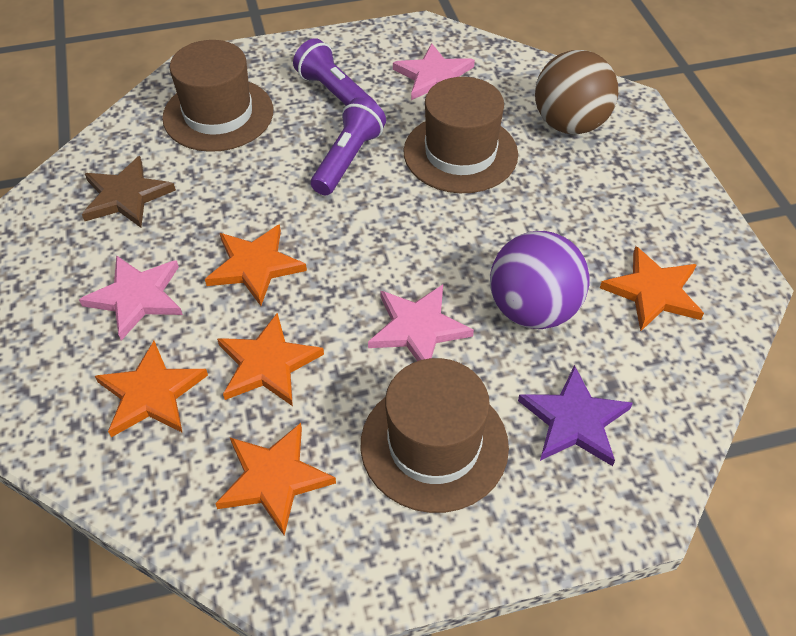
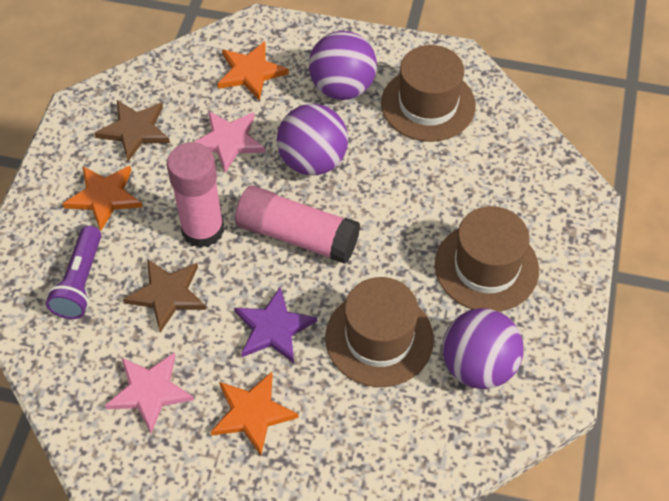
brown ball: [535,50,618,134] = 1 -> none = 0
brown star: [82,156,176,228] = 1 -> [94,100,170,161] [123,259,206,333] = 2
orange star: [95,341,208,437] [205,224,307,306] [215,423,336,535] [217,313,324,406] [600,246,704,331] = 5 -> [63,166,143,231] [211,372,299,456] [217,41,289,101] = 3
pink glue stick: none = 0 -> [167,142,224,248] [235,186,360,264] = 2
pink star: [79,255,183,341] [368,284,474,361] [393,43,475,100] = 3 -> [105,352,194,433] [194,111,265,173] = 2
purple ball: [490,231,589,329] = 1 -> [277,104,348,176] [309,31,377,100] [442,308,524,389] = 3
purple flashlight: [293,38,377,106] [311,98,386,195] = 2 -> [46,226,101,319] = 1

